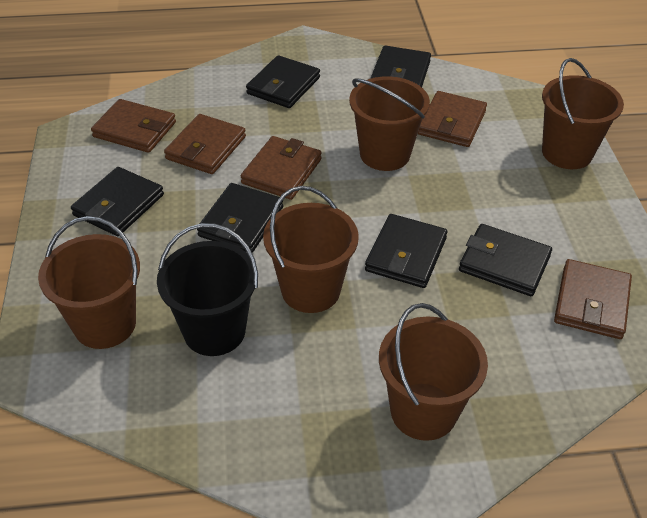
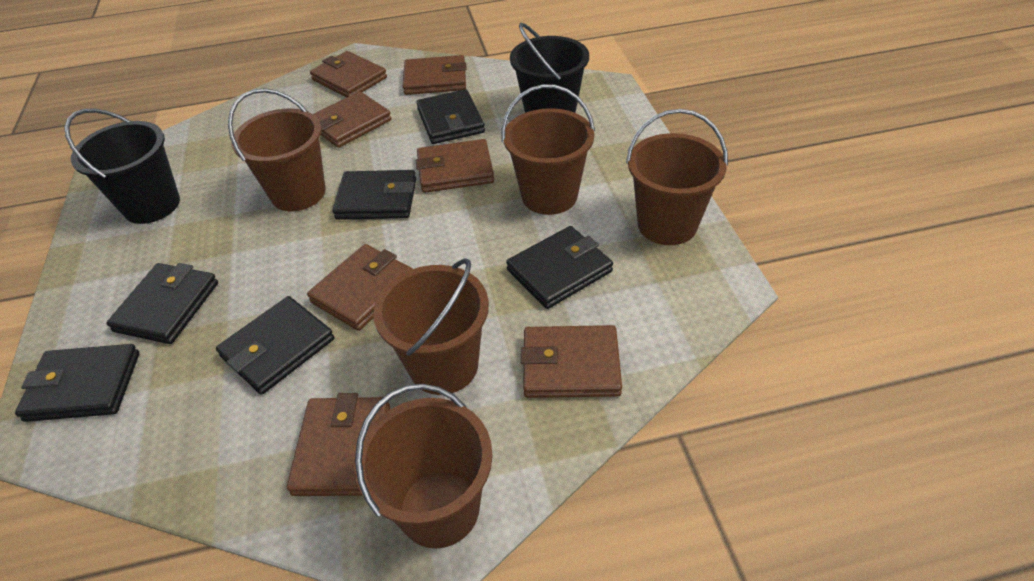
black bucket: [157,223,258,356] = 1 -> [64,108,180,224] [510,23,589,113] = 2
brown wallet: [91,99,176,153] [164,114,246,174] [241,136,322,200] [418,91,487,147] [554,259,632,339] = 5 -> [287,393,390,496] [307,244,413,331] [310,51,387,98] [313,91,392,148] [403,55,467,95] [416,139,494,193] [521,325,622,398] = 7

